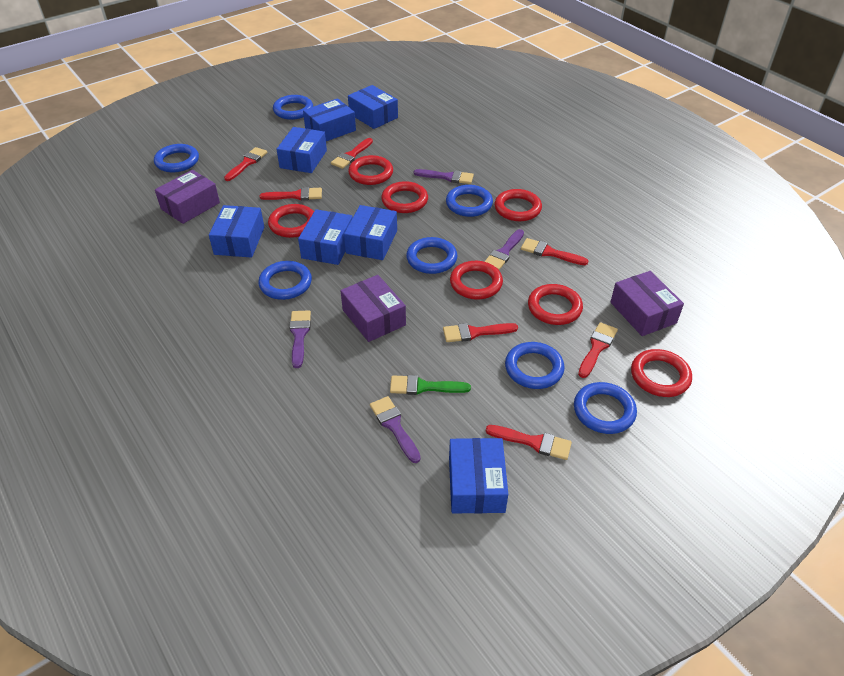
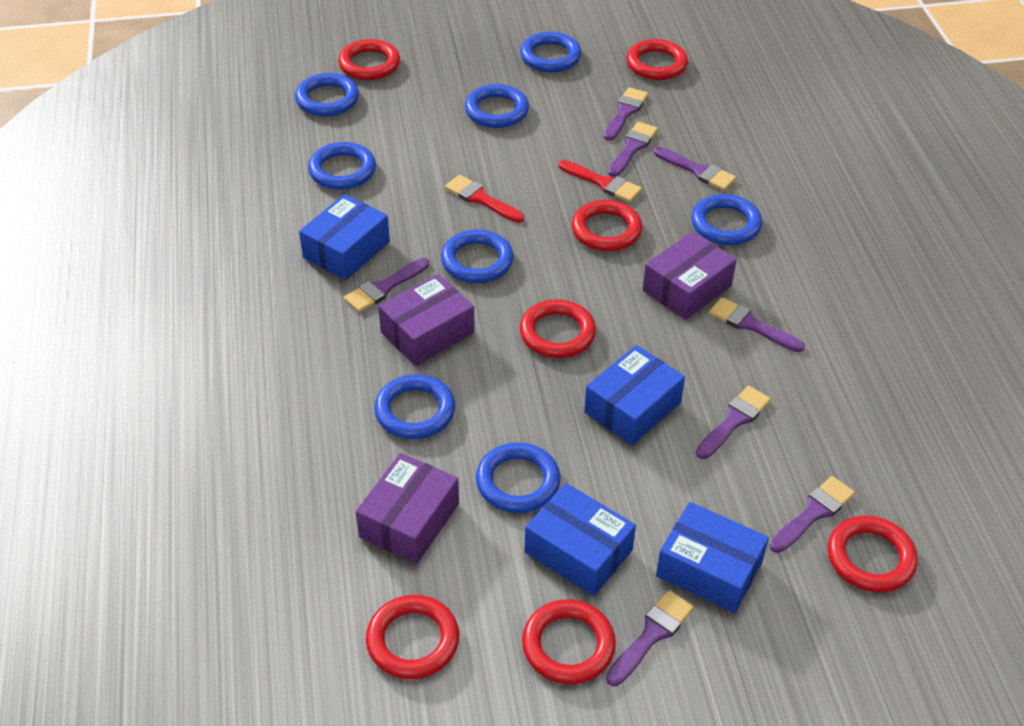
blue box: [209,205,264,258] [277,127,327,173] [298,209,353,265] [303,98,356,141] [344,205,397,260] [348,85,398,129] [449,438,508,514] = 7 -> [299,194,390,280] [525,483,636,596] [584,345,685,445] [656,502,769,613] = 4
blue ring: [154,144,199,172] [258,261,312,300] [273,95,313,120] [406,237,457,274] [446,185,493,217] [505,342,565,389] [574,382,637,434] = 7 -> [295,73,359,116] [308,142,376,190] [374,374,455,439] [441,230,513,283] [465,84,529,128] [476,442,561,513] [520,32,581,72] [691,194,762,245] = 8
green brush: [390,375,471,395] = 1 -> none = 0
purple brush: [289,310,311,368] [370,396,421,463] [414,169,474,184] [484,229,524,270] = 4 -> [344,258,429,313] [604,87,648,141] [606,590,694,686] [608,122,658,177] [654,147,736,191] [696,386,771,459] [709,297,805,352] [769,476,855,553] = 8
red brush: [224,147,267,181] [260,187,322,200] [331,138,373,169] [443,323,518,342] [486,425,572,460] [521,238,588,265] [578,322,618,378] = 7 -> [445,175,524,223] [559,160,642,203] = 2

